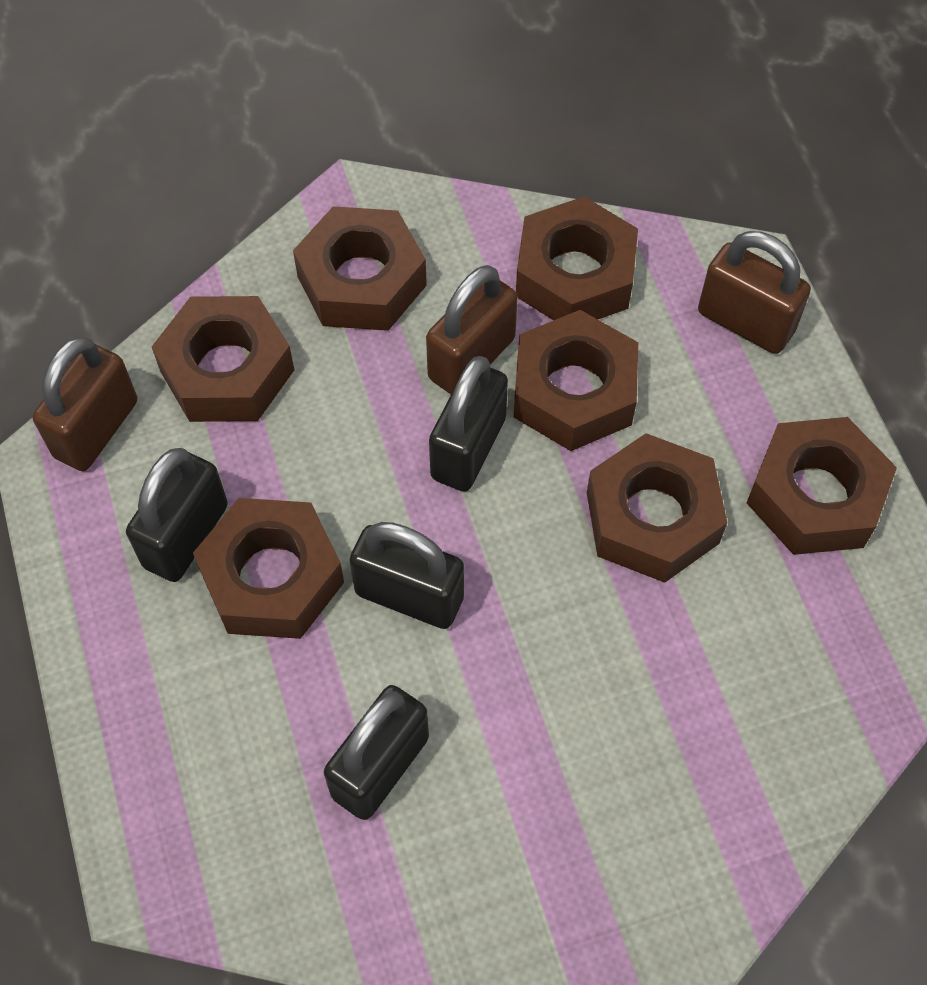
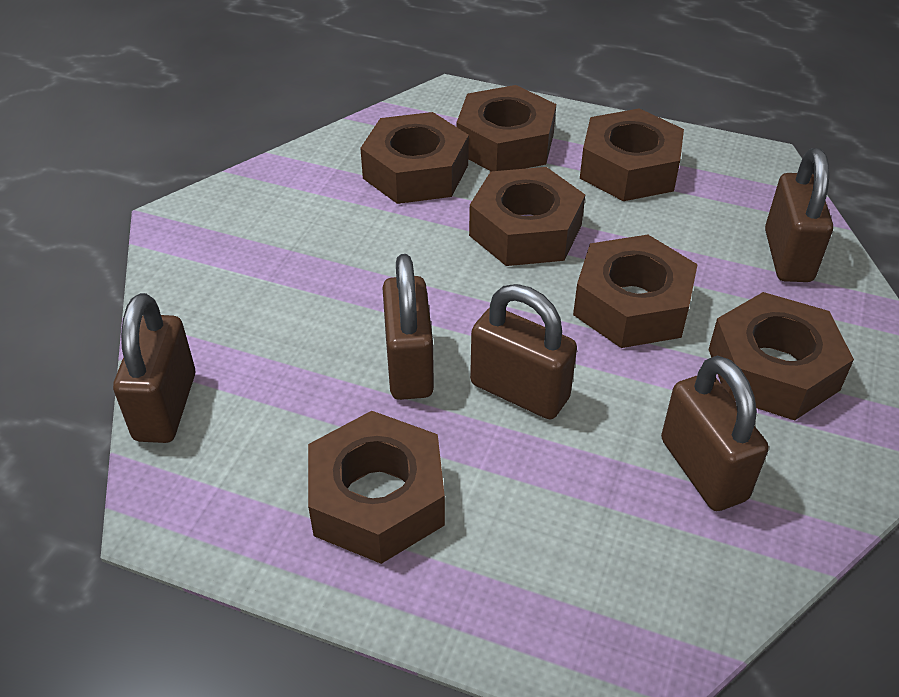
black padlock: [126,448,228,582] [324,685,429,820] [349,522,464,629] [429,356,508,491] = 4 -> none = 0
brown padlock: [33,337,137,471] [426,265,518,394] [698,231,811,354] = 3 -> [113,293,195,443] [382,254,434,400] [470,284,577,419] [661,355,769,511] [765,148,833,282] = 5

